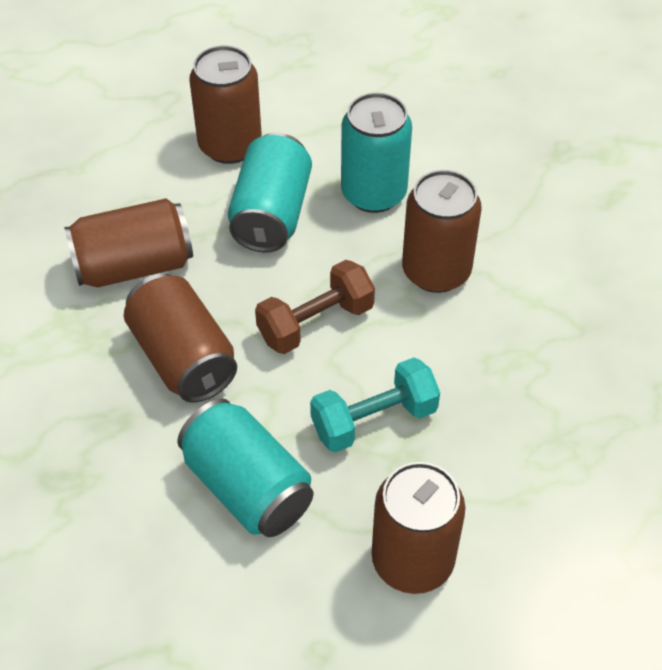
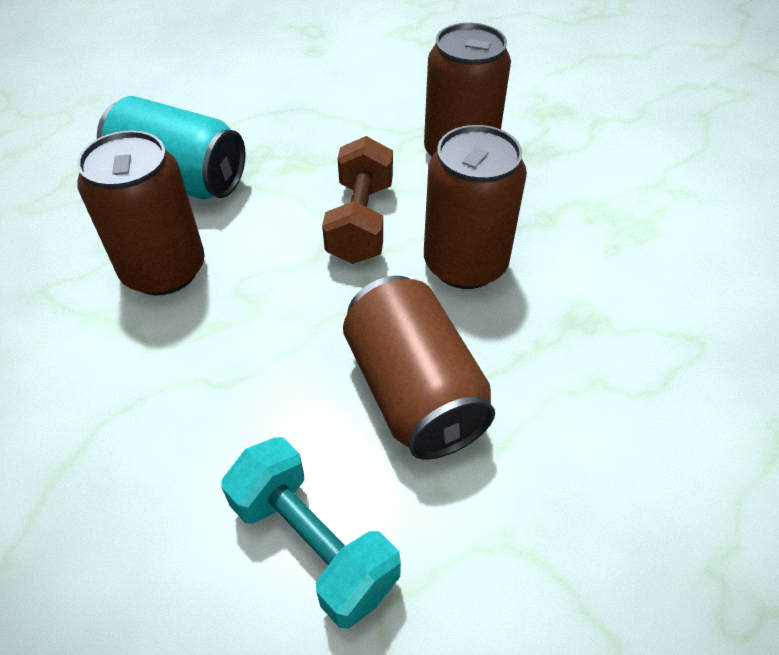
brown can: [64,198,193,288] [124,273,237,403] [189,45,262,164] [372,462,465,594] [402,170,482,293] = 5 -> [77,130,205,295] [343,276,495,460] [424,23,511,157] [424,125,527,289] = 4
turquoise can: [177,399,313,537] [228,133,312,252] [341,93,412,213] = 3 -> [97,96,246,199] = 1

